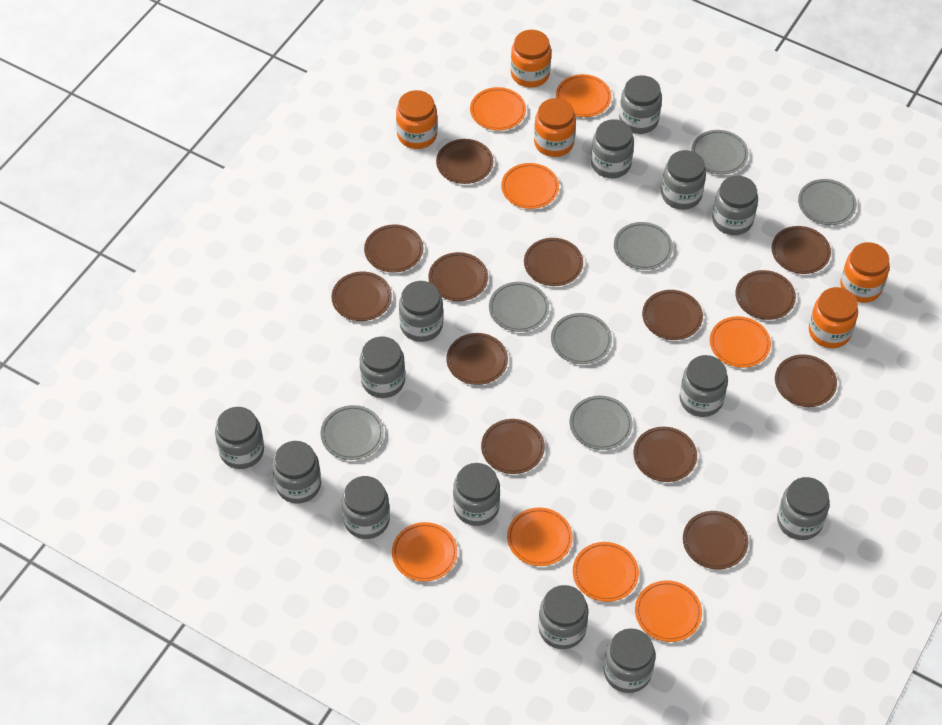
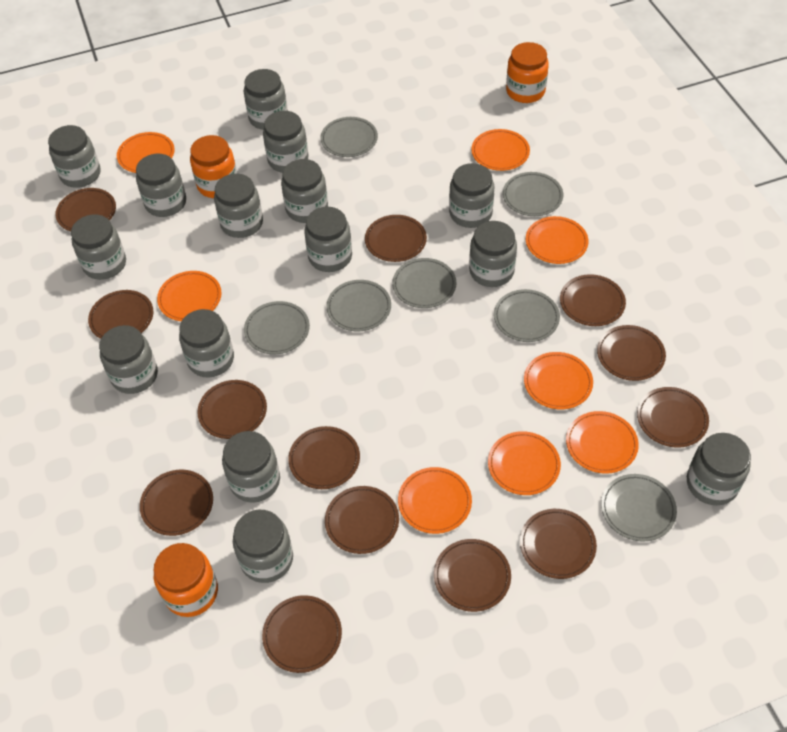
grey jar: [215,407,264,469] [272,441,321,504] [342,476,390,539] [360,336,405,398] [399,281,443,342] [453,463,500,526] [538,585,589,649] [591,119,634,178] [604,628,656,693] [619,75,662,134] [661,150,706,210] [679,355,728,417] [712,176,758,235] [777,477,830,540] = 14 -> [48,125,101,188] [71,214,126,280] [99,325,158,394] [136,154,186,217] [179,309,234,378] [214,174,263,238] [222,431,280,503] [233,510,293,583] [244,69,288,130] [263,111,308,173] [281,159,328,223] [304,207,352,272] [449,163,494,228] [469,221,517,287] [687,433,751,505] = 15
orange jar: [396,90,437,149] [511,30,551,88] [534,98,576,157] [809,287,858,348] [840,242,890,303] = 5 -> [154,543,218,617] [190,135,237,198] [506,42,549,103] = 3

